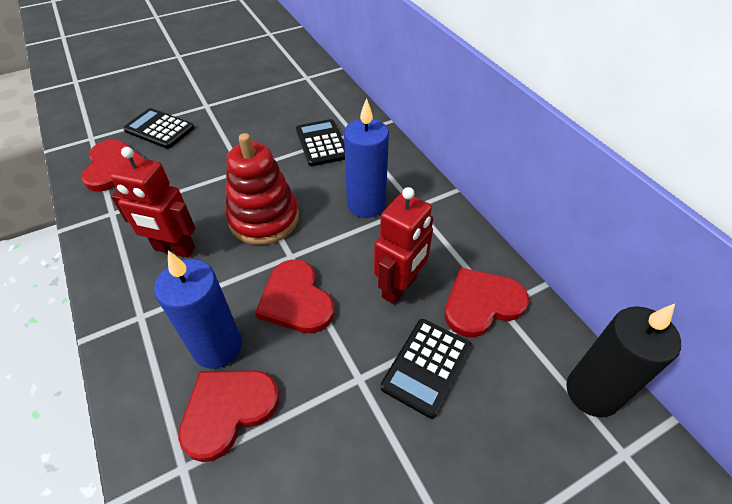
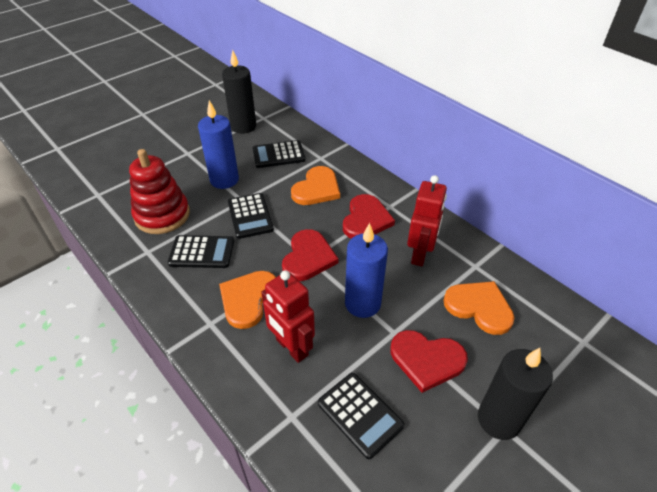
black calculator: [123,108,195,149] [296,119,345,166] [380,319,471,419] = 3 -> [168,235,234,268] [228,193,274,239] [253,140,305,168] [318,373,404,459] = 4
black candle: [566,304,681,417] = 1 -> [222,50,256,134] [478,348,553,440] = 2
orange heart: none = 0 -> [219,271,276,329] [291,166,340,205] [443,281,515,335] = 3
red heart: [81,140,145,192] [178,370,279,462] [255,259,335,333] [445,267,529,337] = 4 -> [282,229,338,281] [343,194,395,239] [390,330,468,393] = 3

